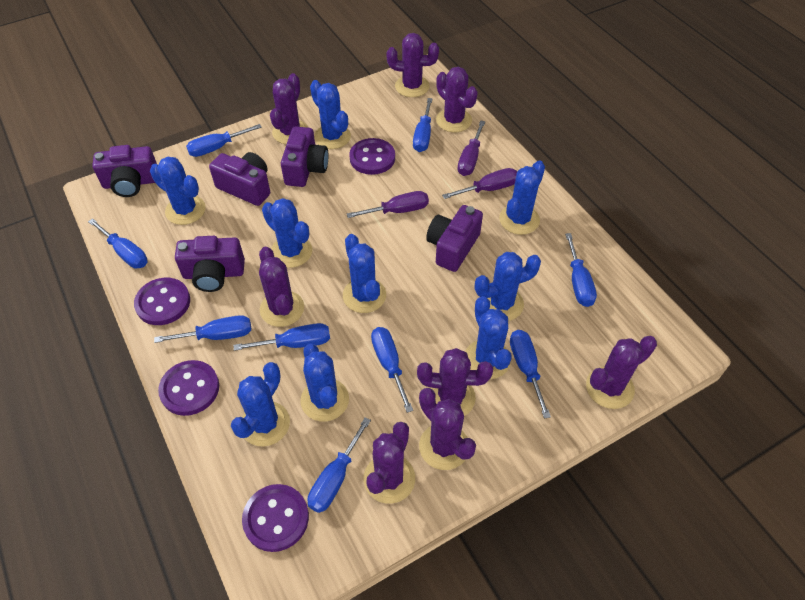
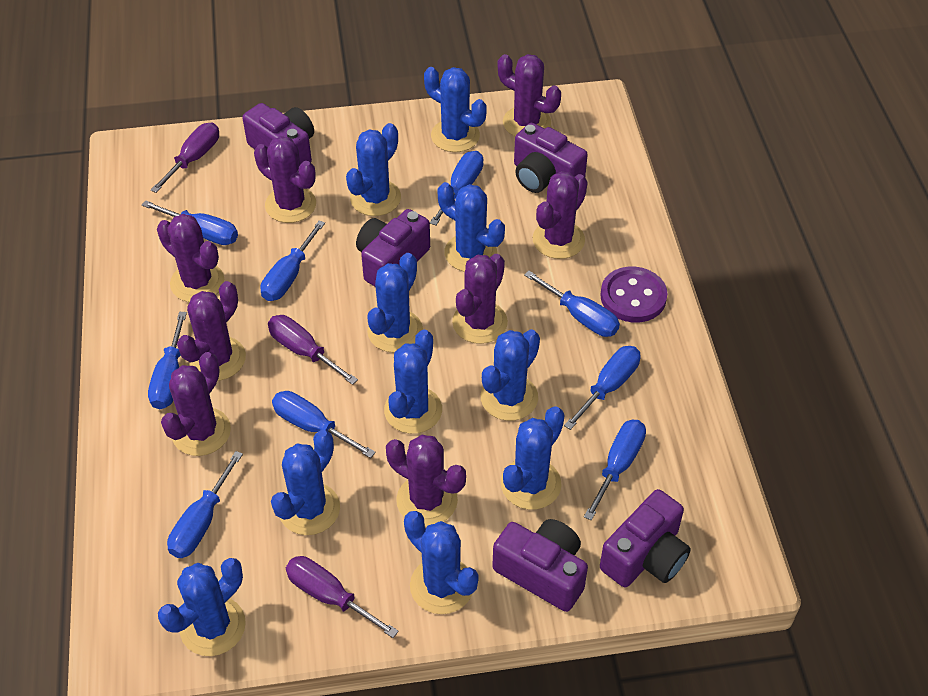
blue cactus: [150,157,206,225] [231,362,290,446] [262,198,312,268] [300,344,349,422] [310,80,351,149] [343,234,386,313] [465,296,512,379] [475,252,541,321] [499,161,545,235] = 9 -> [158,558,246,656] [271,430,340,535] [346,123,401,216] [367,253,423,353] [384,329,442,434] [404,511,479,614] [424,67,487,152] [438,182,505,272] [481,330,540,421] [501,406,565,510] = 10
purple button: [134,278,190,325] [158,360,219,416] [242,484,309,552] [349,138,395,175] = 4 -> [600,267,667,323] = 1

